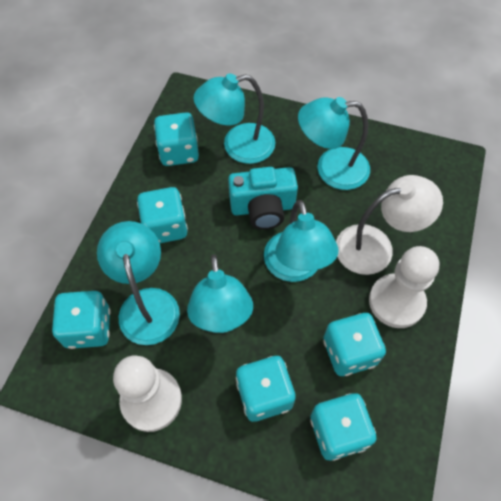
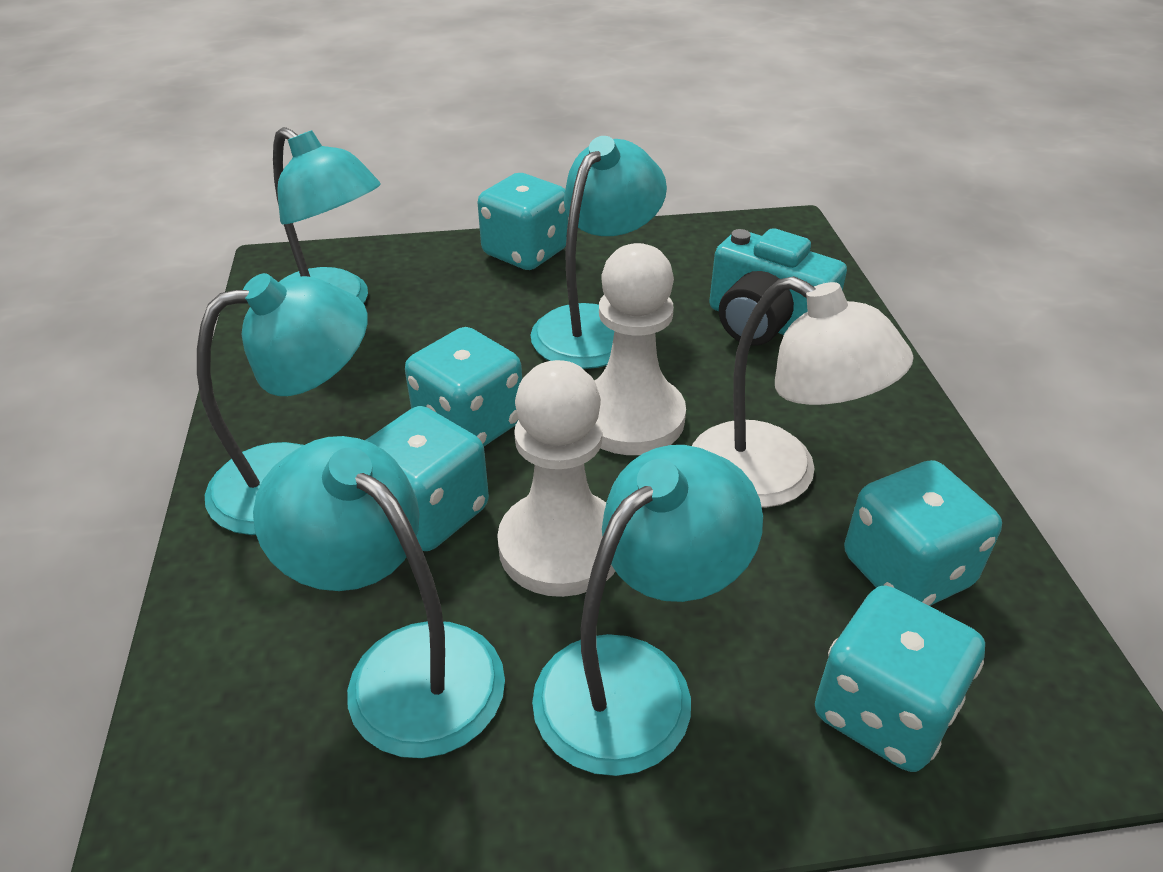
turquoise dice: [52,291,111,349] [137,187,188,243] [154,112,199,166] [236,356,296,422] [310,393,376,461] [323,313,386,376] = 6 -> [365,406,489,551] [405,327,522,446] [478,173,568,270] [815,586,985,772] [844,460,1002,606] = 5

